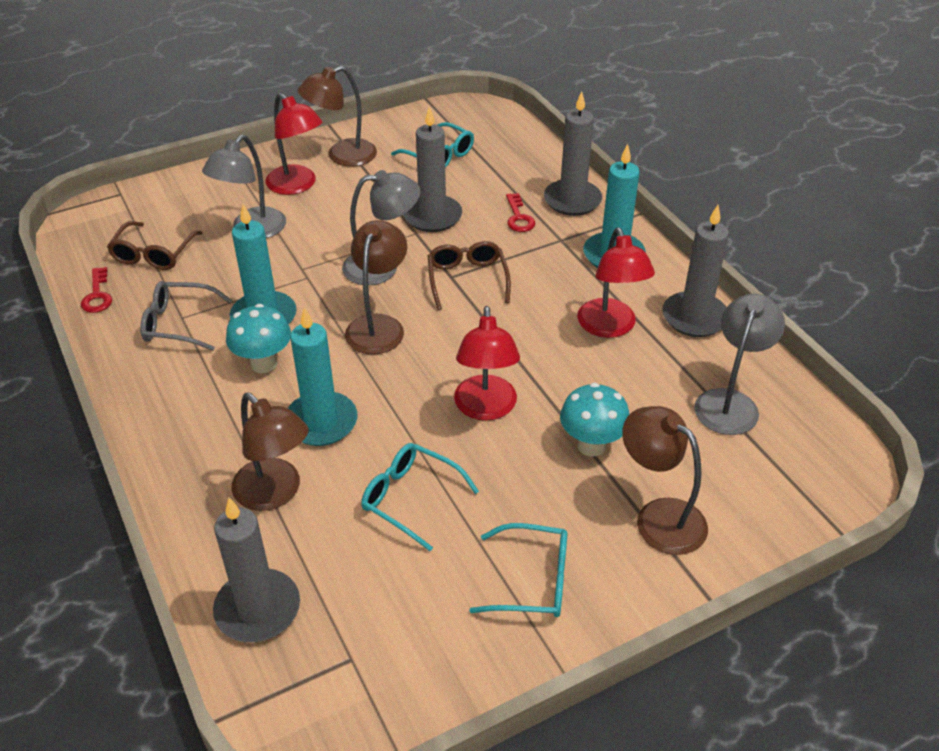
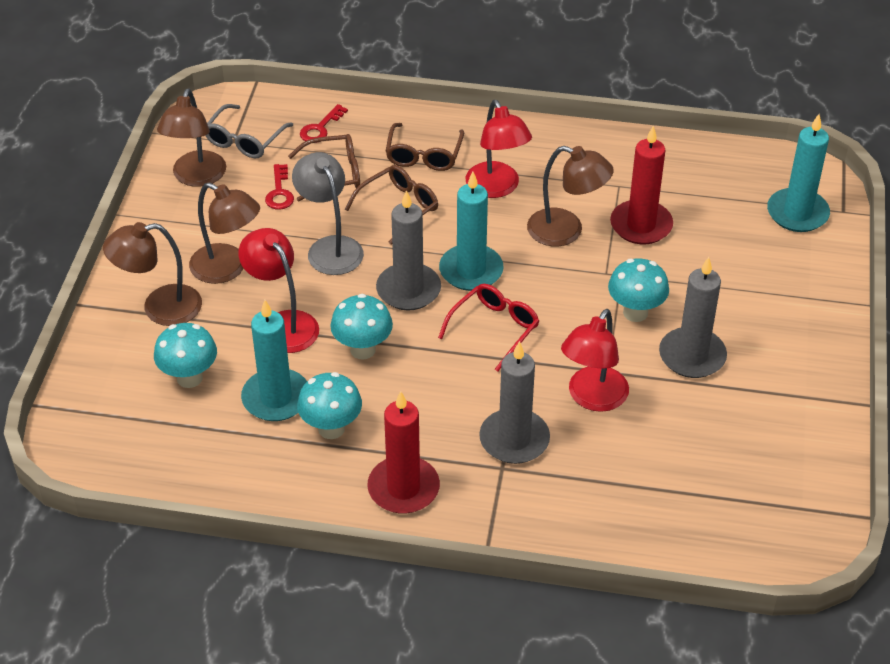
brown glasses: [107,221,202,270] [428,241,511,310] = 2 -> [288,134,360,201] [345,165,438,244] [386,123,464,171] = 3
grey candle: [213,498,300,642] [403,107,462,232] [544,92,602,216] [662,205,729,337] = 4 -> [376,190,441,311] [479,341,550,464] [659,257,727,378] = 3
grey lamp: [202,135,286,238] [342,170,420,285] [694,294,785,435] = 3 -> [292,152,364,275] = 1
red candle: none = 0 -> [367,391,440,514] [610,126,673,244] = 2
red glasses: none = 0 -> [438,284,539,372] = 1
turquoise glasses: [361,443,479,551] [391,122,474,168] [469,523,567,617] = 3 -> none = 0
turquoise mushroom: [226,304,291,373] [560,383,630,457] = 2 -> [154,323,217,388] [297,372,362,439] [330,294,393,359] [608,259,669,322] = 4

